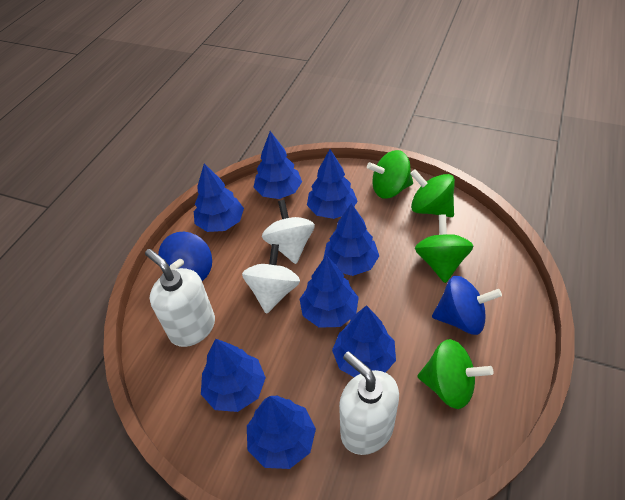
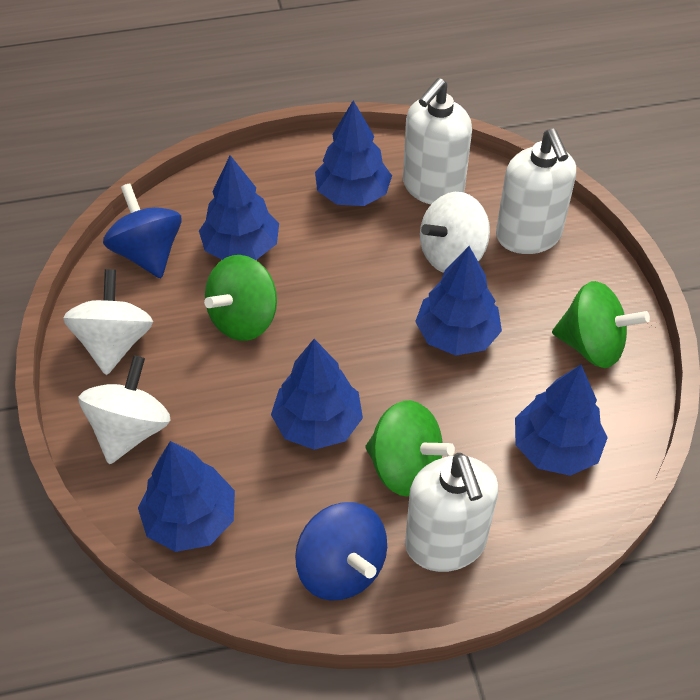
blue tree: [194,163,244,232] [201,339,266,412] [247,396,316,469] [254,131,302,199] [300,255,359,328] [307,149,358,219] [324,203,379,276] [332,305,396,377] = 8 -> [138,441,235,552] [199,155,279,260] [271,339,363,450] [315,100,392,206] [415,246,502,356] [515,365,608,476] = 6
green spinning top: [367,150,413,199] [410,169,455,217] [415,214,473,283] [417,339,493,409] = 4 -> [204,255,277,341] [365,400,455,497] [552,281,650,368] = 3
white soap dispenser: [145,249,215,347] [339,352,399,455] = 2 -> [403,78,472,204] [405,453,498,572] [496,129,576,254] = 3
white spinning top: [242,244,300,314] [262,200,315,264] = 2 -> [63,269,153,375] [78,355,171,464] [420,192,490,273] = 3

